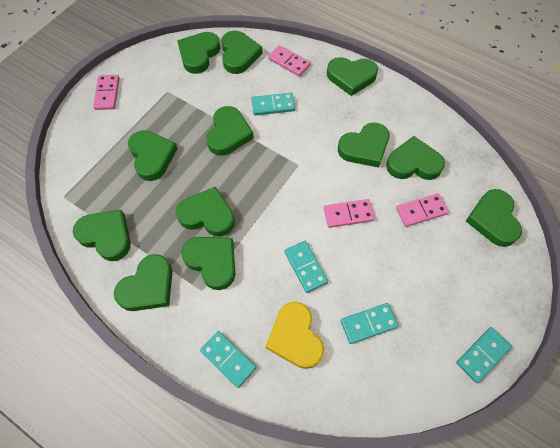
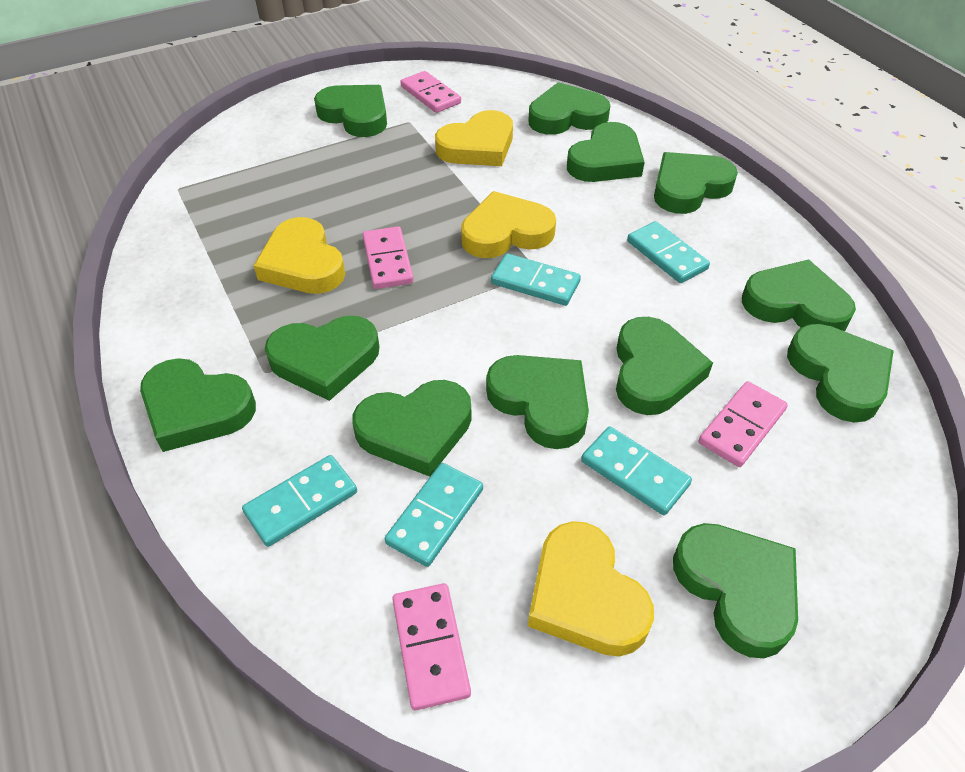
yellow heart: [265,302,324,369] = 1 -> [254,217,345,294] [435,110,513,166] [461,191,556,258] [528,521,654,656] = 4

